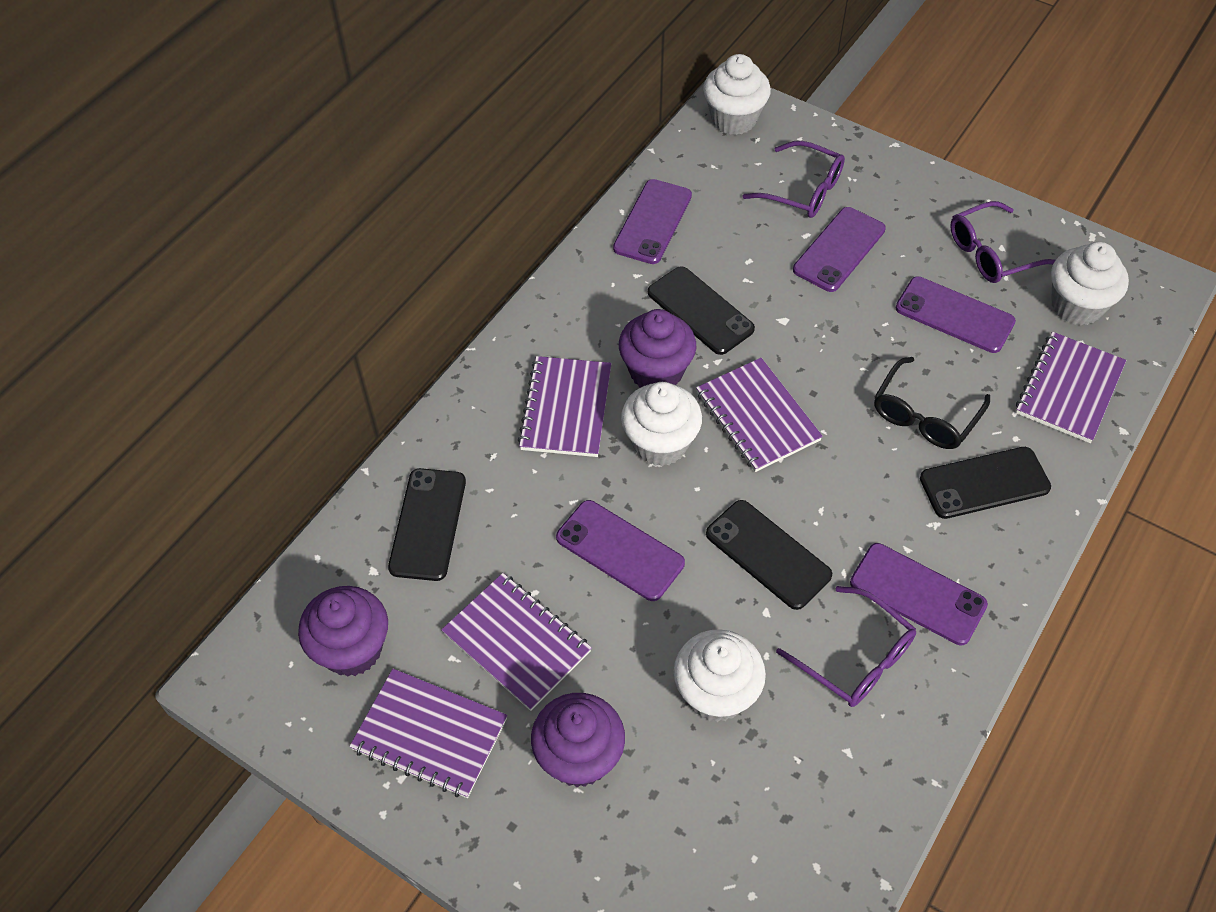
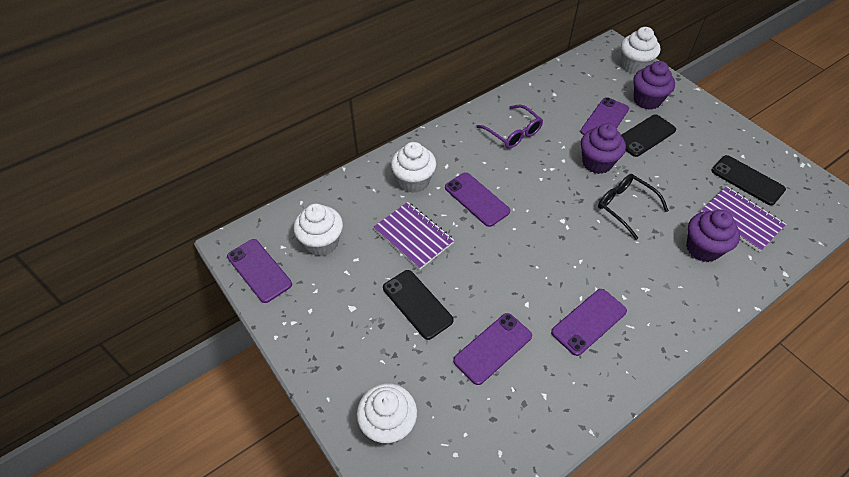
black phone: [388,468,466,581] [648,266,755,355] [706,500,832,610] [920,447,1051,519] = 4 -> [383,270,454,340] [621,114,676,157] [711,155,786,205] = 3
purple glasses: [742,141,845,218] [776,586,916,707] [950,201,1055,283] = 3 -> [476,105,543,149] = 1
purple notebook: [349,669,507,798] [441,573,592,711] [518,356,612,457] [696,358,823,472] [1016,332,1126,443] = 5 -> [373,202,454,270] [701,186,786,252] = 2

